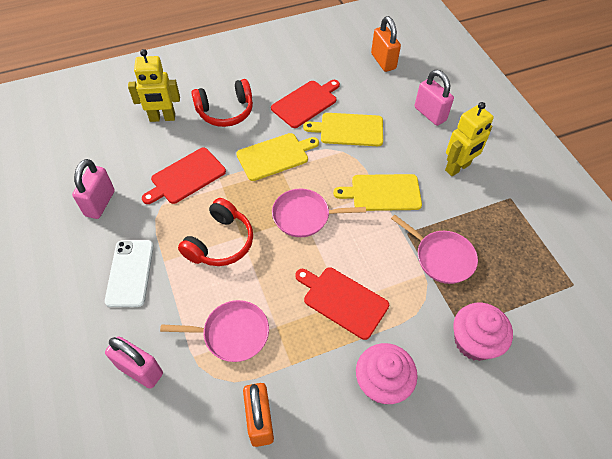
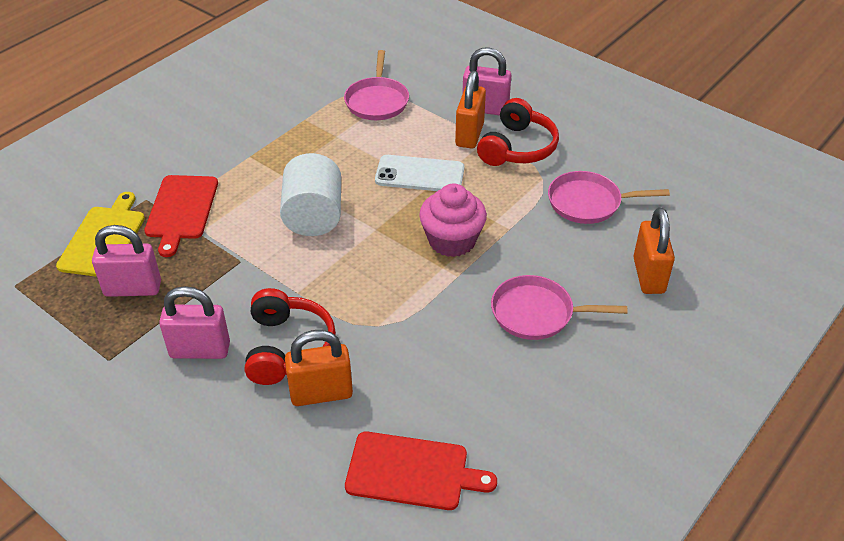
orange padlock: [243,383,274,447] [371,16,401,72] = 2 -> [285,330,353,406] [455,71,486,149] [633,207,675,294] = 3
pink cupcake: [356,343,418,404] [453,303,513,361] = 2 -> [419,183,487,257] = 1
red cutting board: [142,148,226,204] [271,80,340,128] [295,267,389,340] = 3 -> [144,175,218,257] [345,432,497,510] = 2
white cylinder: none = 0 -> [280,153,341,236] = 1
yellow cutting board: [236,133,319,181] [303,113,383,146] [333,174,422,211] = 3 -> [56,192,145,277] = 1
yellow robot: [128,49,180,122] [445,102,494,176] = 2 -> none = 0

